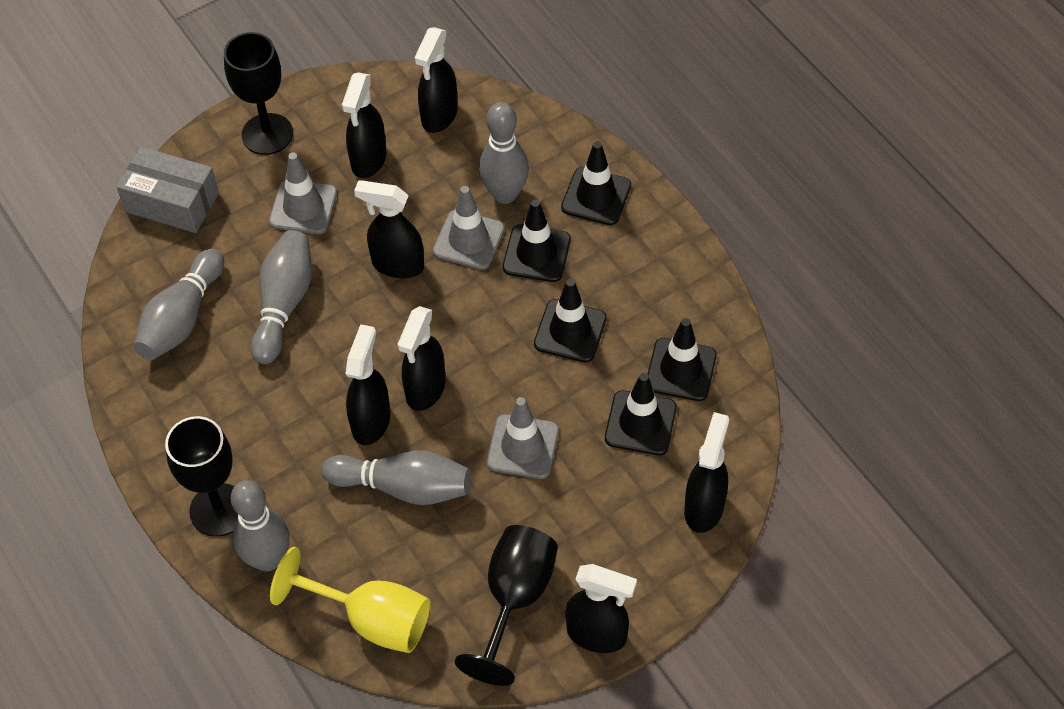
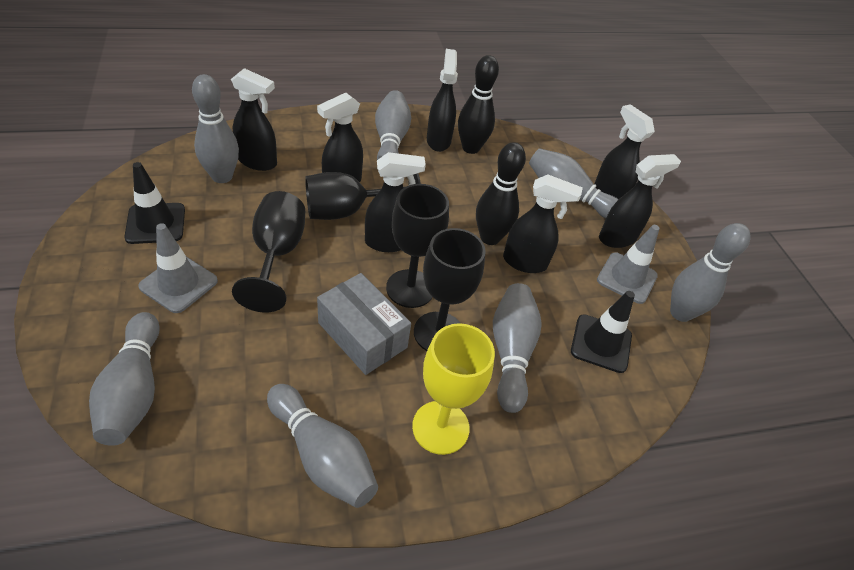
black bowling pin: none = 0 -> [458,55,499,154] [476,142,526,245] = 2
black goblet: [165,416,238,537] [224,32,293,155] [455,525,558,686] = 3 -> [232,191,305,313] [305,172,421,220] [386,184,449,308] [414,228,486,351] = 4
black traffic cone: [503,200,571,282] [534,279,607,363] [561,141,631,225] [605,373,677,455] [647,318,717,401] = 5 -> [124,162,185,244] [571,291,635,373] = 2
grey bowling pin: [134,249,224,360] [231,480,290,572] [251,230,312,364] [322,450,471,505] [479,102,529,204] = 5 -> [89,312,160,446] [192,74,239,183] [267,384,378,508] [375,90,411,160] [493,283,542,413] [529,148,619,219] [670,223,751,322] = 7
grey traffic cone: [269,153,337,234] [433,186,505,270] [486,397,559,479] = 3 -> [138,223,218,313] [597,225,660,304] = 2

